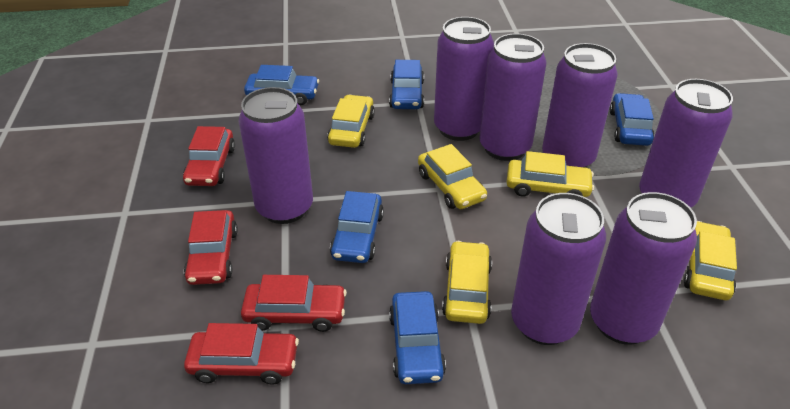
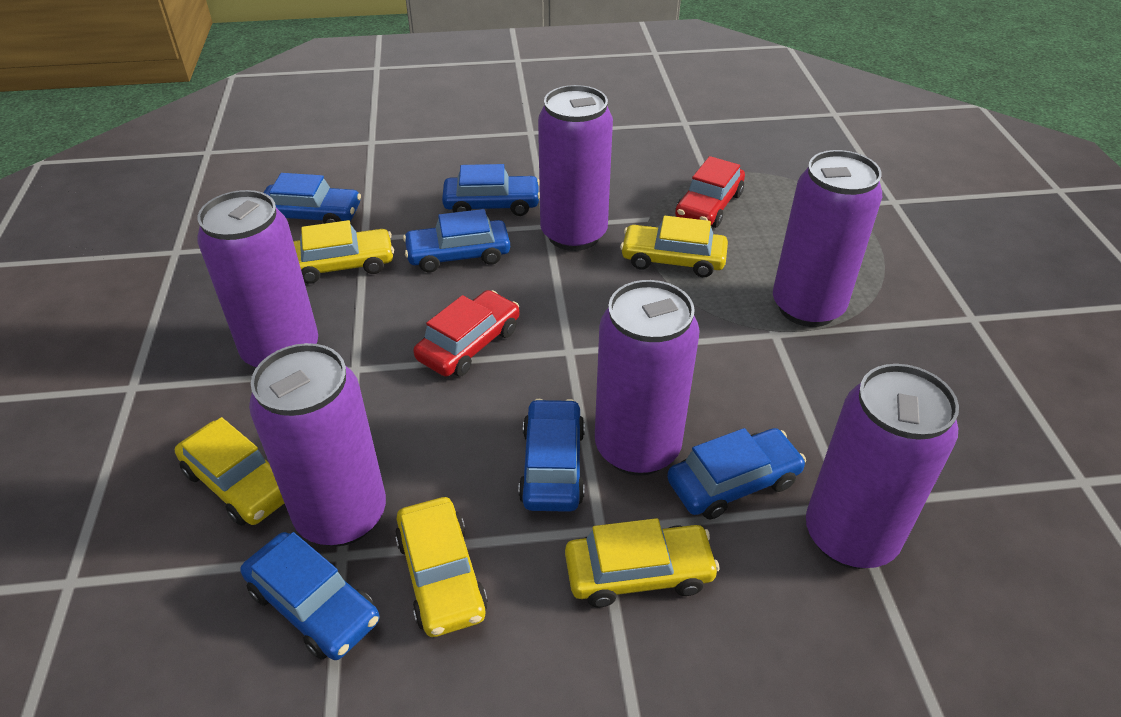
blue car: [244,65,319,105] [330,191,384,263] [389,60,424,109] [389,291,446,384] [610,93,655,146] = 5 -> [241,532,380,660] [263,173,361,224] [403,209,510,272] [442,164,540,216] [518,399,585,512] [667,428,806,519] = 6
purple can: [239,87,313,224] [434,17,494,141] [479,34,546,161] [511,193,606,345] [542,43,618,168] [590,192,697,345] [639,79,733,208] = 7 -> [197,190,318,367] [249,343,386,546] [538,85,613,251] [595,280,700,476] [773,150,882,327] [806,364,959,569] = 6
red car: [183,126,235,186] [184,210,238,285] [184,323,299,385] [241,275,347,332] = 4 -> [413,290,520,377] [675,156,745,228] = 2

